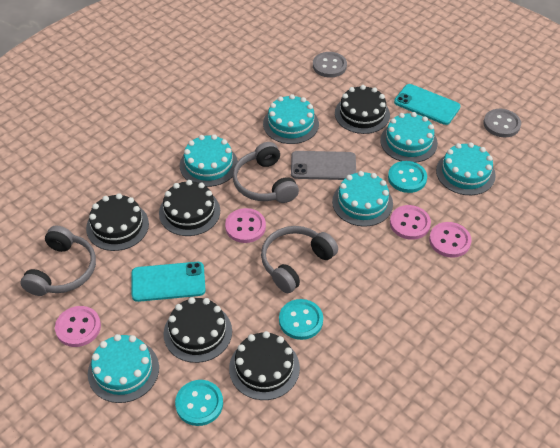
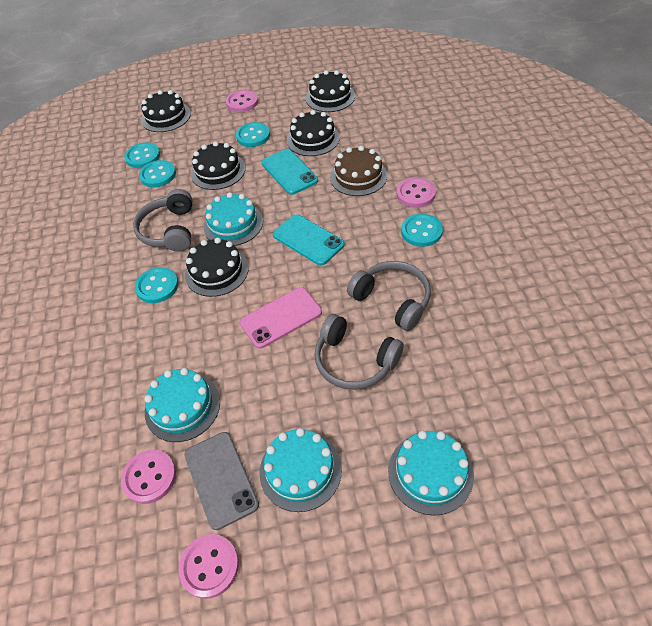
brown cake: none = 0 -> [330,146,387,196] = 1
grey button: [313,52,347,77] [483,109,521,138] = 2 -> none = 0
pink phone: none = 0 -> [240,287,322,349] = 1
turquoise button: [175,380,223,426] [279,299,323,340] [388,161,427,193] = 3 -> [124,142,160,168] [135,267,179,303] [139,160,176,187] [236,122,270,147] [401,214,443,247] = 5
turquoise cake: [88,334,159,403] [180,134,238,187] [263,94,319,144] [332,171,393,227] [380,112,438,163] [436,142,496,195] = 6 -> [145,368,220,442] [204,192,263,246] [260,428,342,512] [388,430,474,515] = 4

